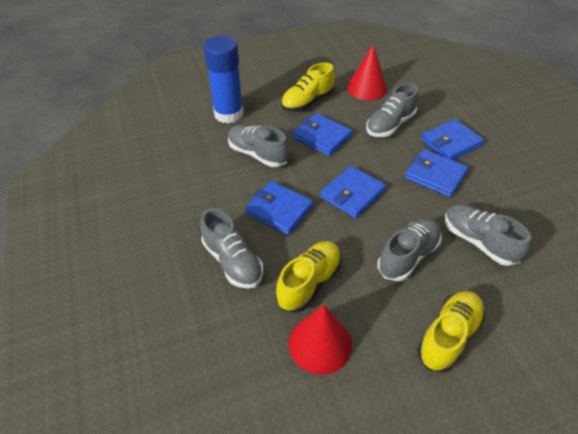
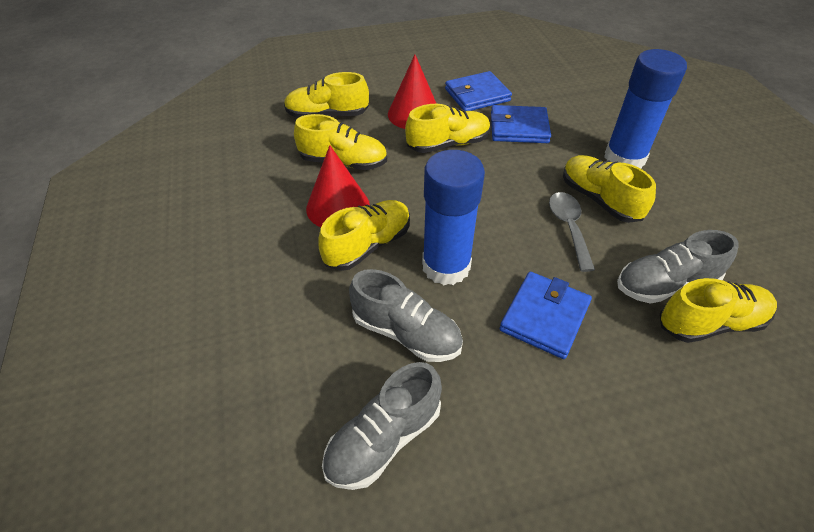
blue glue stick: [203,36,244,124] = 1 -> [422,150,485,285] [604,49,687,169] = 2
blue wallet: [245,181,313,235] [293,113,352,156] [320,165,386,218] [405,149,468,197] [421,119,484,160] = 5 -> [445,71,512,111] [491,105,551,143] [500,272,592,359] = 3
grey shoe: [200,208,263,289] [228,125,289,167] [366,83,419,137] [378,218,442,281] [445,204,531,266] = 5 -> [322,362,442,490] [349,269,463,362] [617,230,739,304] = 3
grey spoon: none = 0 -> [549,192,595,272] = 1
yellow shoe: [276,241,342,313] [281,63,335,112] [417,291,485,373] = 3 -> [284,72,369,118] [294,114,387,170] [318,200,410,271] [405,104,490,153] [563,155,656,223] [660,278,777,343] = 6

